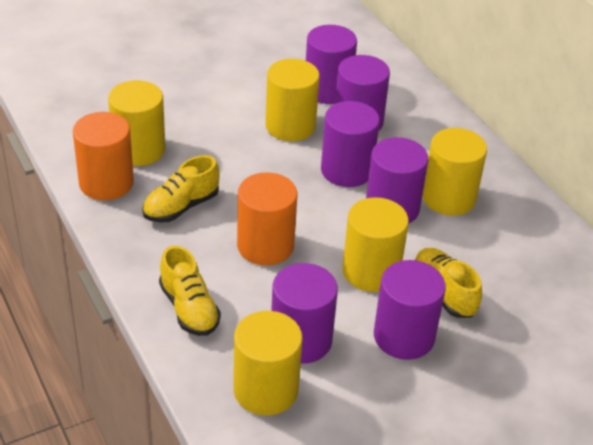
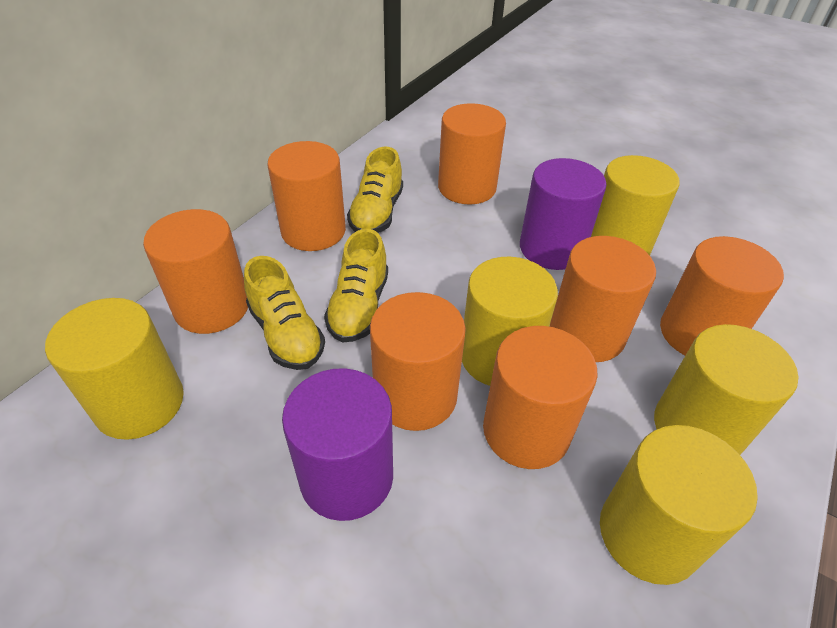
orange cylinder: [73,112,134,200] [237,172,297,265] = 2 -> [143,209,248,334] [267,141,346,251] [370,292,466,431] [438,103,506,205] [483,326,597,469] [550,236,656,362] [660,236,784,355] = 7
purple cylinder: [271,263,338,364] [306,25,357,104] [321,101,380,187] [335,55,390,131] [366,137,428,223] [374,260,446,360] = 6 -> [282,368,393,521] [520,158,606,270] = 2

